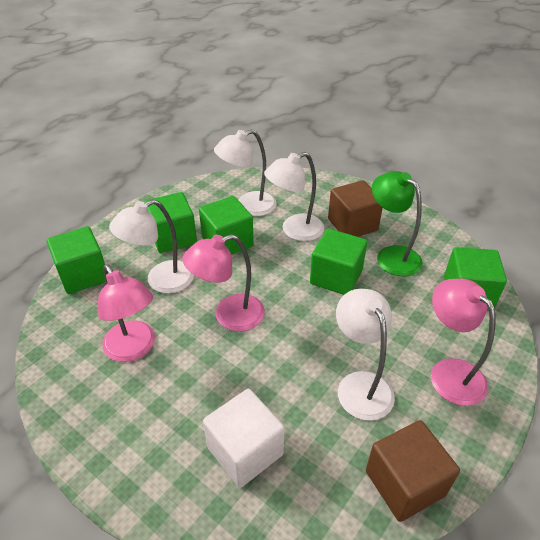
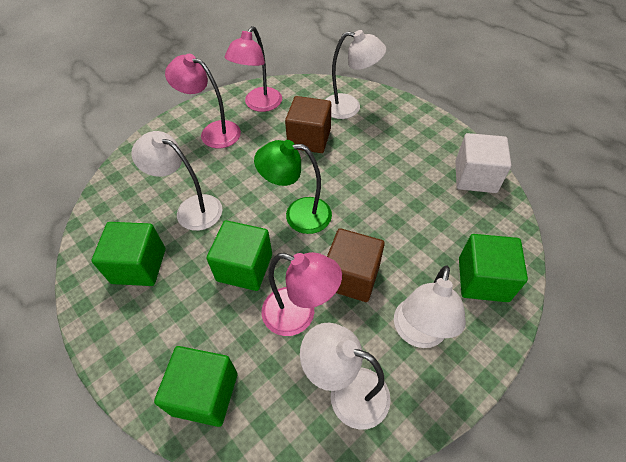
green cube: [47,226,106,294] [145,192,197,253] [199,196,254,255] [310,229,367,295] [444,247,507,311] = 5 -> [91,222,165,286] [154,346,238,427] [206,220,272,291] [459,234,528,302] = 4

